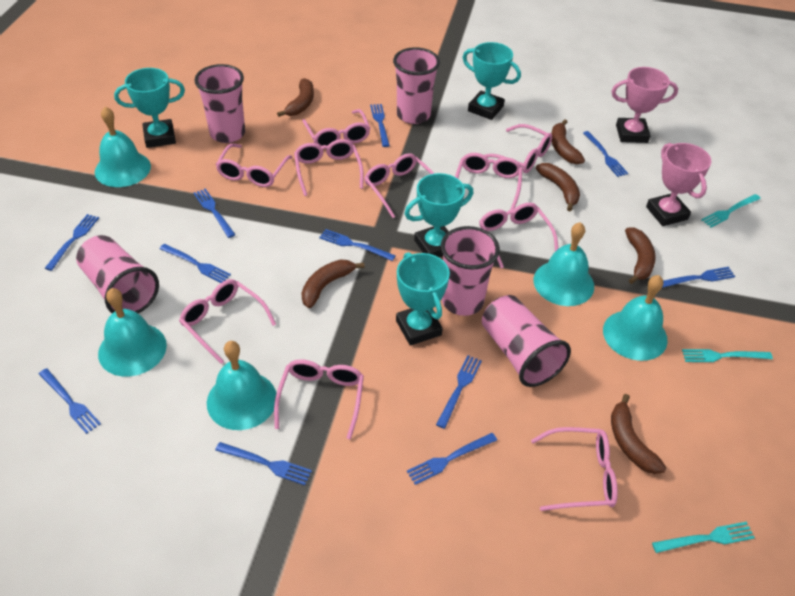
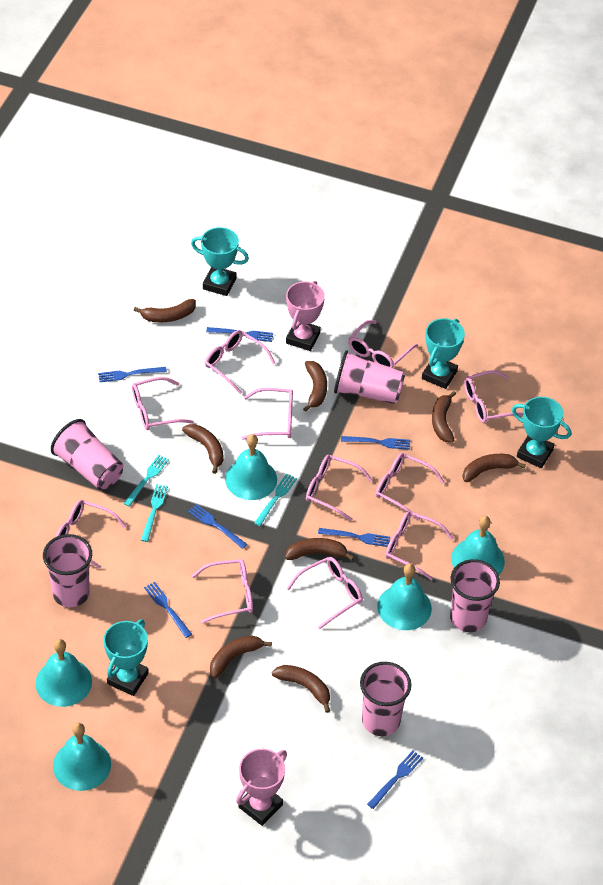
blue fork: [39,368,101,434] [45,214,99,271] [159,244,231,283] [194,189,235,238] [215,442,312,485] [319,229,396,261] [370,104,390,147] [407,433,497,485] [436,355,482,429] [583,131,628,177] [662,267,735,288] = 11 -> [98,367,167,382] [144,582,192,638] [188,504,247,549] [206,327,273,342] [318,528,390,547] [341,436,410,450] [367,751,423,809] = 7
brown banana: [277,78,314,117] [301,259,364,308] [536,163,580,211] [551,120,585,164] [611,394,666,474] [625,228,656,284] = 6 -> [134,299,196,323] [182,424,224,474] [210,635,272,679] [272,665,330,713] [285,538,354,561] [303,361,327,412] [432,391,456,443] [463,454,526,482] = 8
pink glasses: [179,279,276,364] [215,144,292,187] [274,359,364,439] [294,139,364,196] [302,109,370,146] [364,153,434,218] [455,153,522,211] [479,203,558,268] [484,124,552,173] [531,427,618,511] = 10 -> [56,500,127,569] [132,377,194,430] [192,559,253,623] [205,330,276,394] [241,388,293,440] [286,557,363,629] [306,455,373,521] [348,320,418,368] [376,453,445,521] [385,511,453,580] [464,370,523,423] = 11

